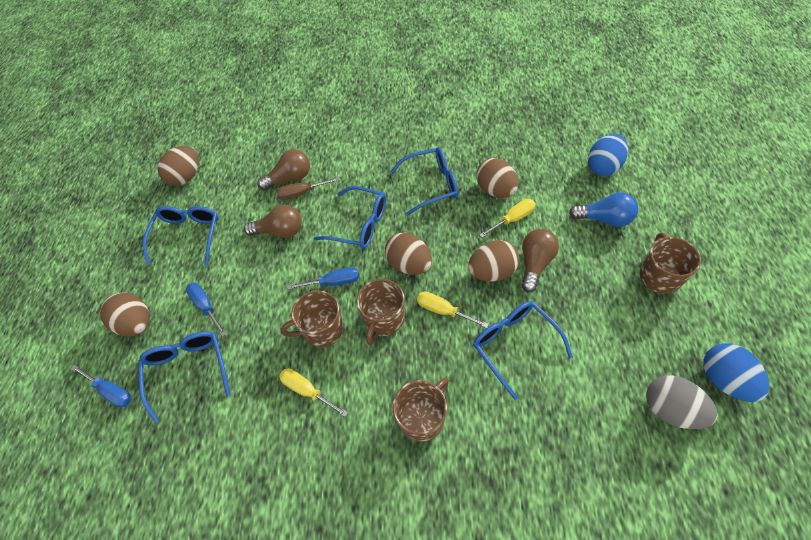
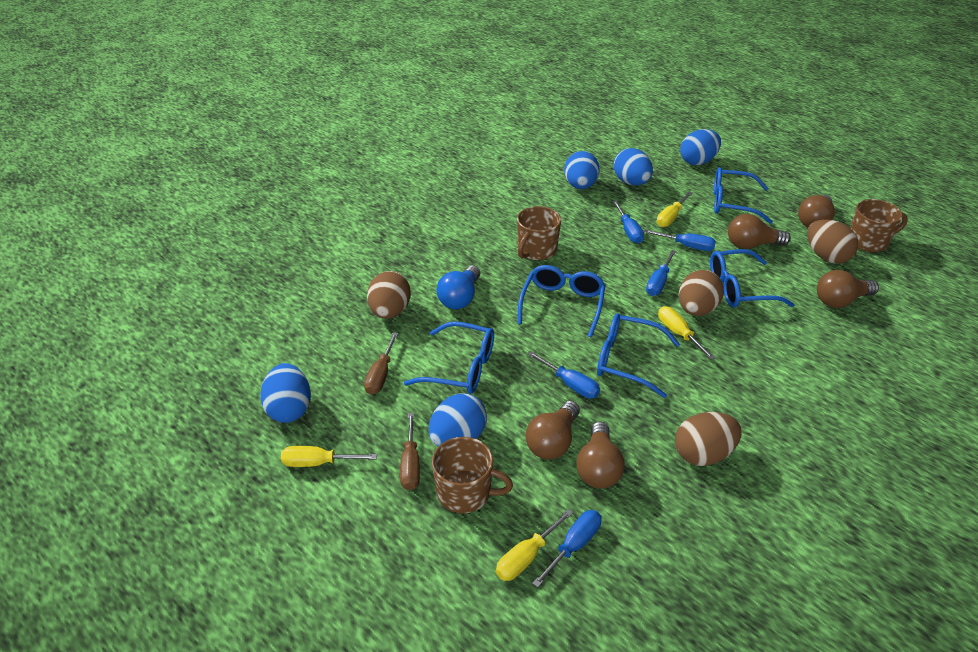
blue egg: [588,134,628,176] [703,343,769,402] = 2 -> [260,363,311,423] [429,393,487,447] [564,151,600,189] [614,148,653,186] [680,129,721,165] = 5
blue screwdriver: [71,365,131,407] [186,283,227,337] [287,267,359,290] = 3 -> [528,351,600,398] [532,510,602,588] [613,201,644,243] [644,230,716,251] [646,250,676,296] = 5
brown egg: [100,293,150,336] [157,146,199,186] [385,233,432,275] [468,240,520,282] [476,158,519,198] = 5 -> [367,271,411,319] [675,412,742,466] [679,270,724,316] [807,219,858,264] = 4
brown light bulb: [244,205,302,238] [257,149,310,191] [521,229,559,292] = 3 -> [526,401,580,460] [576,421,624,489] [728,214,791,249] [798,195,835,228] [817,270,879,308] = 5
brown mug: [280,290,344,347] [357,279,405,345] [392,378,449,442] [639,233,701,294] = 4 -> [432,437,513,513] [517,206,561,260] [850,199,908,252] = 3
brown screwdriver: [277,177,340,200] = 1 -> [364,332,398,395] [400,413,420,490] = 2
grey egg: [646,376,718,429] = 1 -> none = 0
yellow screwdriver: [279,369,348,417] [417,292,489,328] [479,199,535,238] = 3 -> [281,446,377,467] [496,509,573,581] [657,192,692,227] [658,306,715,360] = 4

